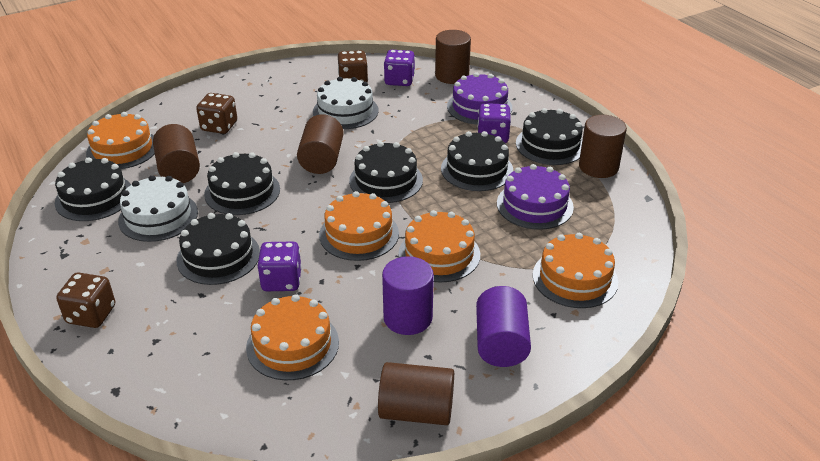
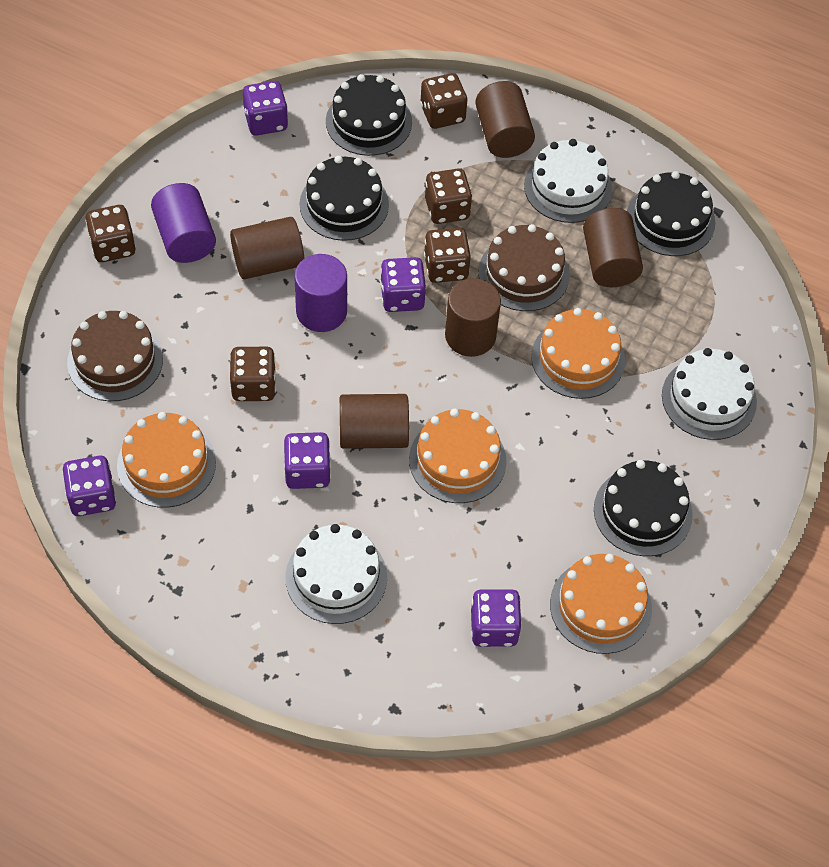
black cake: [55,157,131,221] [176,213,260,285] [204,152,280,215] [349,141,423,203] [441,131,513,191] [516,108,583,165] = 6 -> [300,156,389,241] [326,74,412,156] [594,460,693,556] [627,171,715,256] = 4
brown cake: none = 0 -> [67,311,163,401] [479,224,570,311] = 2
brown dice: [56,272,115,328] [196,93,237,134] [338,50,368,82] = 3 -> [85,205,136,262] [230,347,276,401] [420,73,467,129] [424,228,471,283] [425,168,472,224] = 5
orange cake: [86,112,155,169] [246,294,339,380] [319,191,399,261] [398,210,480,283] [533,233,618,308] = 5 -> [117,412,216,508] [409,408,507,503] [531,308,625,399] [550,554,652,654] = 4
purple cake: [447,72,512,125] [497,164,574,230] = 2 -> none = 0
purple dice: [257,242,302,291] [384,50,415,86] [477,103,511,143] = 3 -> [62,455,116,516] [243,81,288,136] [284,432,331,489] [380,257,426,312] [471,589,522,647] = 5
white cake: [118,175,198,242] [313,77,378,129] = 2 -> [285,524,387,624] [524,139,612,223] [662,348,757,440] = 3

